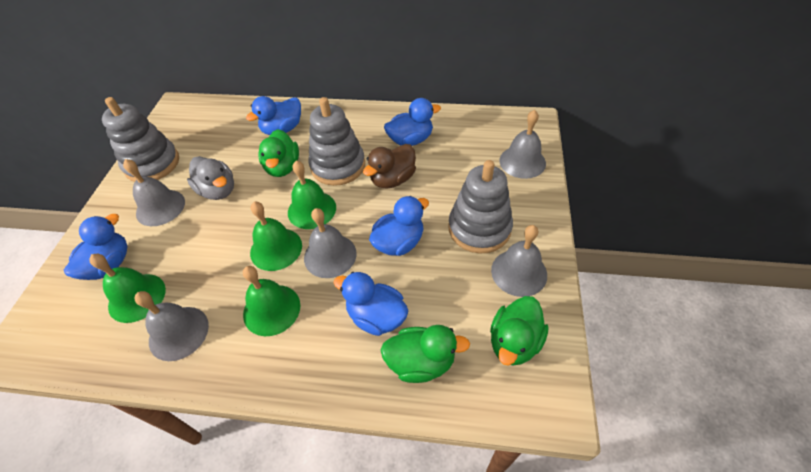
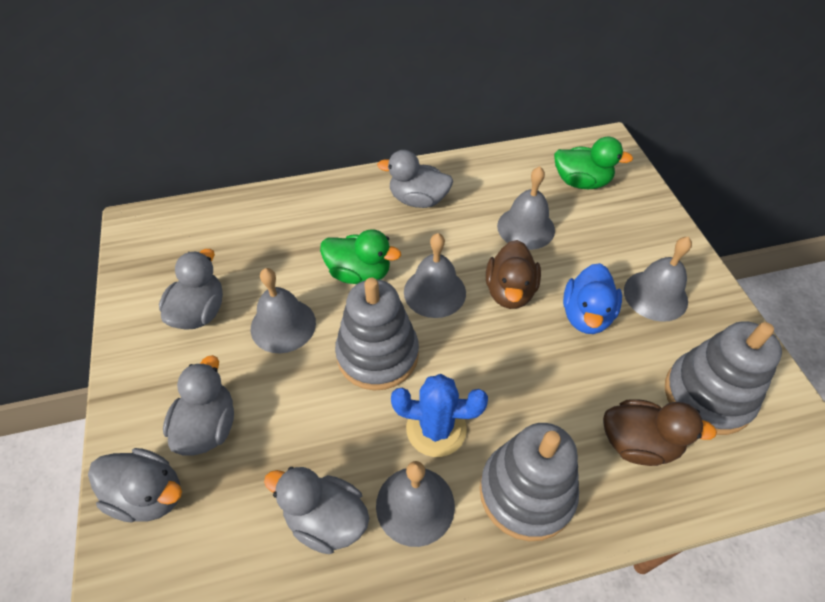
blue cactus: none = 0 -> [391,374,488,457] = 1
blue duck: [64,214,128,280] [246,96,301,135] [333,272,408,336] [369,196,429,256] [384,98,441,146] = 5 -> [563,263,622,334] = 1
brown duck: [363,144,416,189] = 1 -> [486,240,541,309] [603,399,717,466] = 2
green bell: [89,254,166,323] [243,266,300,336] [250,202,302,271] [288,161,336,229] = 4 -> none = 0
green duck: [258,129,299,177] [381,325,470,383] [490,296,549,366] = 3 -> [320,229,401,284] [554,137,633,189] = 2
grey duck: [187,156,234,200] = 1 -> [88,448,182,522] [159,249,223,330] [163,355,234,456] [264,467,369,554] [377,150,453,208] = 5

